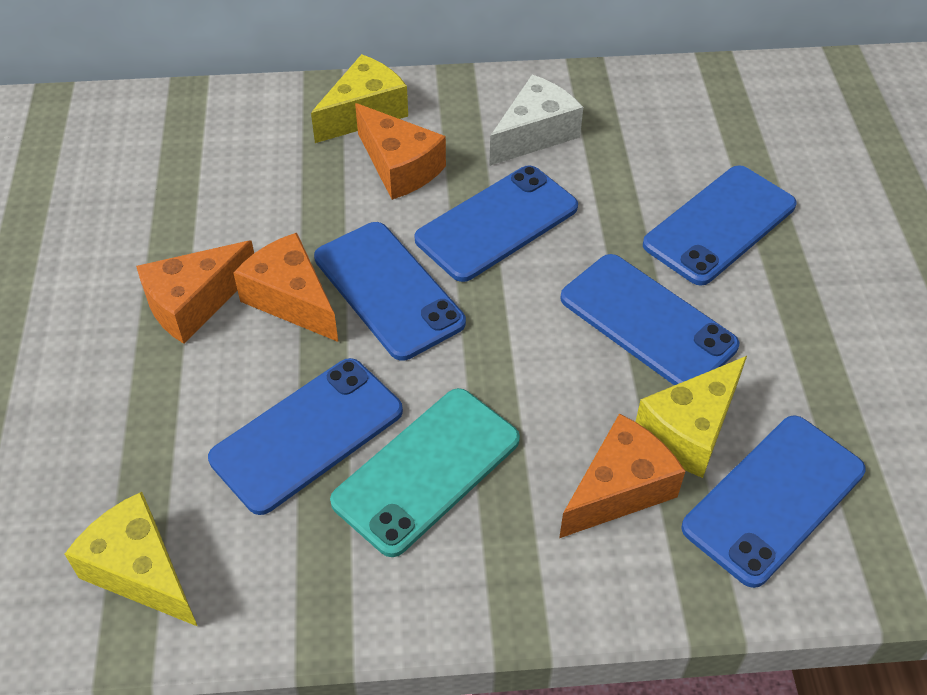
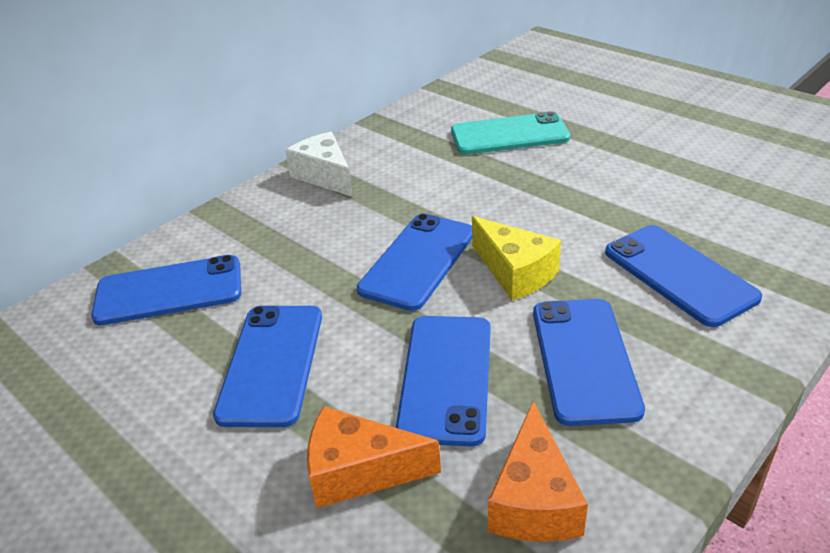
orange cheese: [136,241,254,344] [233,233,338,342] [355,103,446,200] [559,414,685,538] = 4 -> [307,406,441,508] [488,401,588,542] = 2
yellow cheese: [65,492,198,627] [311,54,408,143] [636,356,747,478] = 3 -> [472,216,561,301] = 1

